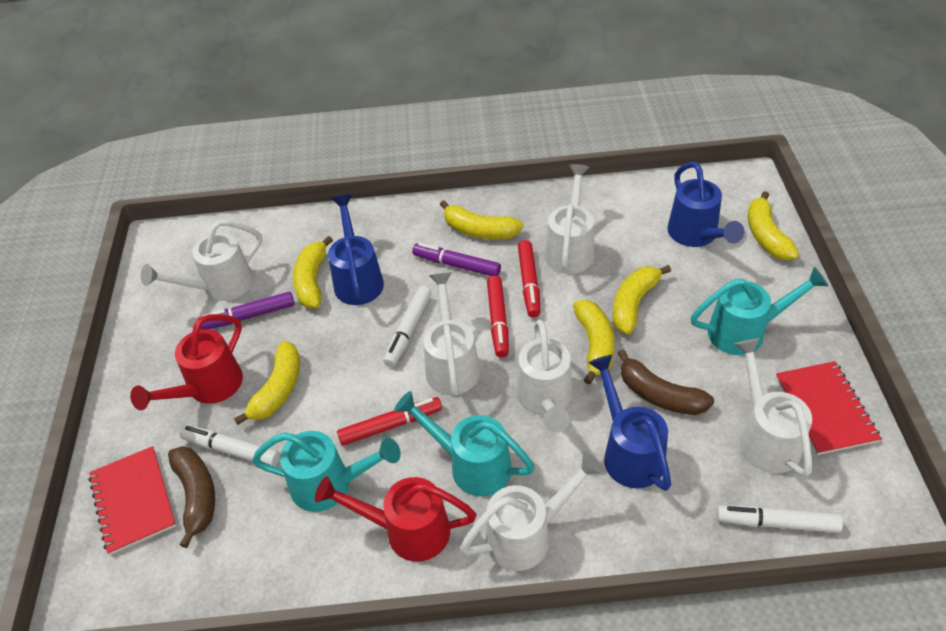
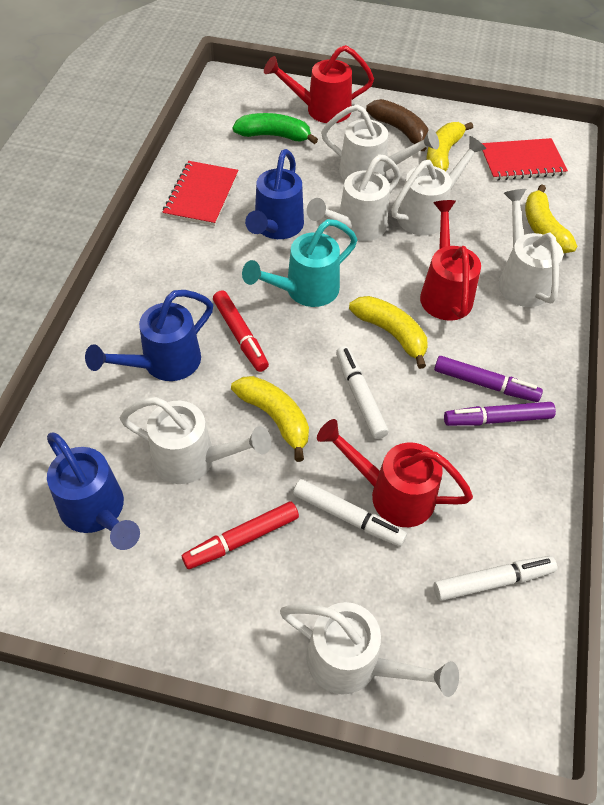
brown banana: [168,446,215,548] [618,349,714,415] = 2 -> [366,99,428,151] = 1
green banana: none = 0 -> [233,113,318,144] = 1
red marker: [337,397,442,446] [487,275,509,358] [518,240,541,317] = 3 -> [182,502,299,569] [213,290,269,372] = 2
red watering can: [130,314,243,410] [315,476,477,562] = 2 -> [264,45,374,123] [317,419,473,527] [420,200,481,321] = 3
turquoise watering can: [252,431,401,512] [394,391,535,496] [691,267,828,355] = 3 -> [242,219,357,307] = 1
yellow banana: [234,341,300,425] [293,236,333,308] [440,200,523,239] [573,300,615,384] [612,265,671,334] [748,191,799,260] = 6 -> [231,376,309,462] [349,296,428,369] [426,122,473,172] [525,184,577,253] = 4

